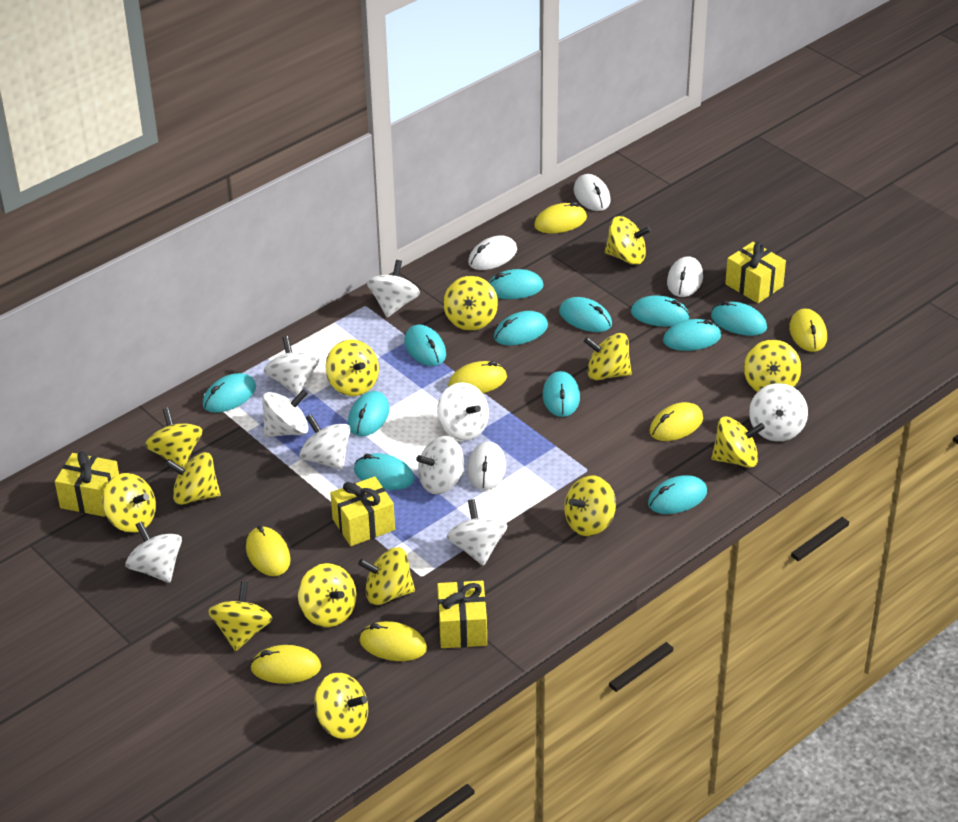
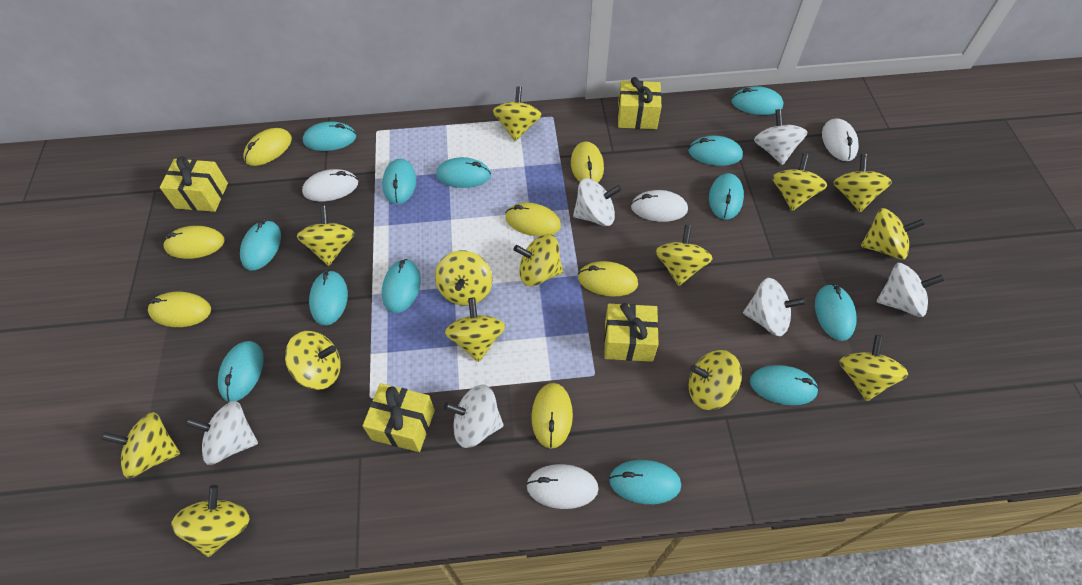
turquoise mouse: [203,373,256,413] [348,391,390,436] [354,453,415,490] [404,325,446,366] [489,269,543,299] [494,311,548,346] [543,371,580,417] [559,297,612,332] [631,296,690,327] [648,475,707,514] [663,319,721,351] [711,301,767,336] = 12 -> [218,341,264,402] [240,220,281,270] [303,121,356,151] [309,270,348,326] [382,159,416,204] [382,259,421,313] [436,157,491,188] [609,460,681,504] [688,136,743,166] [709,173,744,219] [731,86,784,115] [750,365,819,405] [815,284,856,341] = 13
white spinning top: [125,521,182,583] [262,389,308,437] [264,336,319,395] [299,414,351,470] [367,260,420,317] [416,436,464,494] [437,382,489,441] [447,499,507,566] [749,383,808,442] = 9 -> [185,401,258,465] [444,385,504,448] [573,178,622,226] [743,278,806,336] [754,109,808,165] [877,263,944,317] = 6

